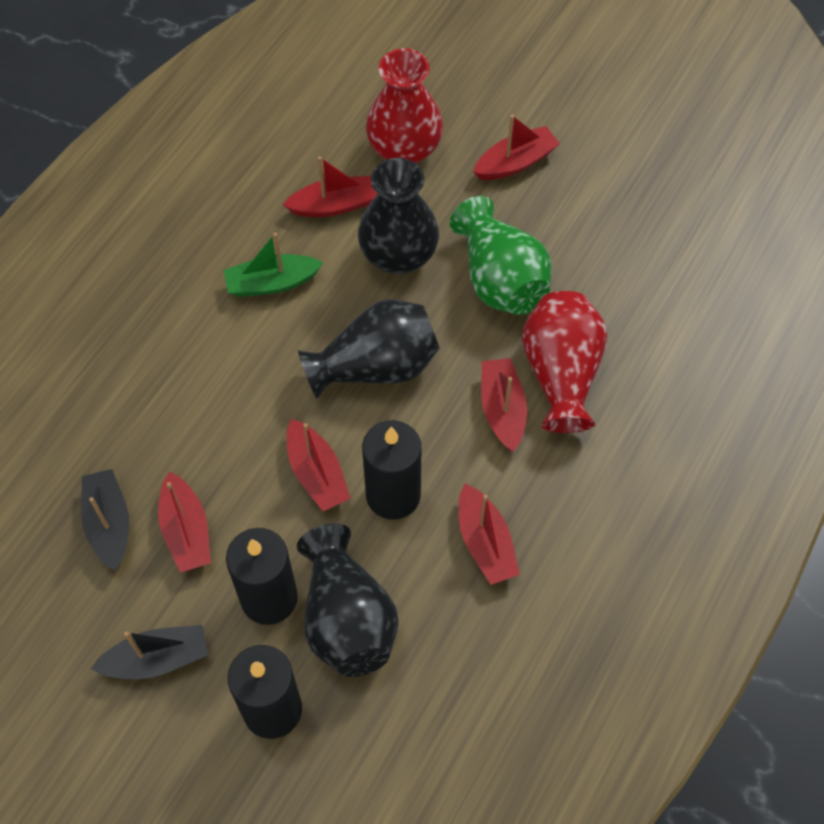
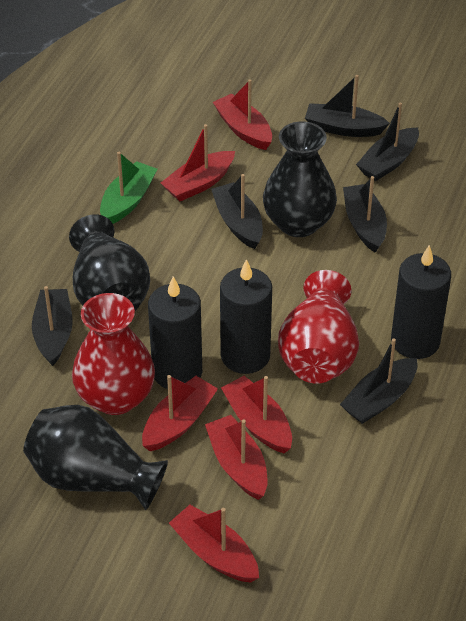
black boat: [81,469,129,570] [91,625,208,679] = 2 -> [32,286,73,366] [211,174,263,249] [305,75,390,137] [340,338,418,424] [343,176,387,253] [356,102,419,181] = 6
green vase: [450,196,551,315] = 1 -> none = 0

